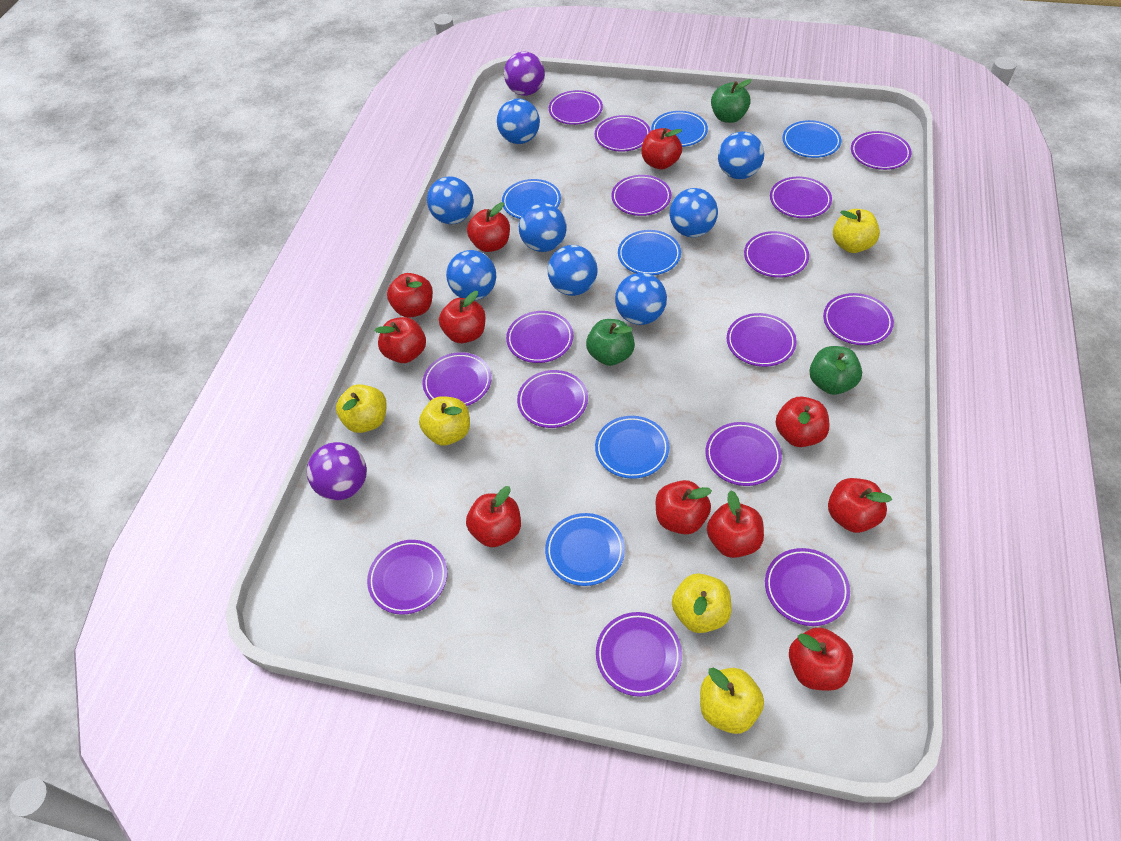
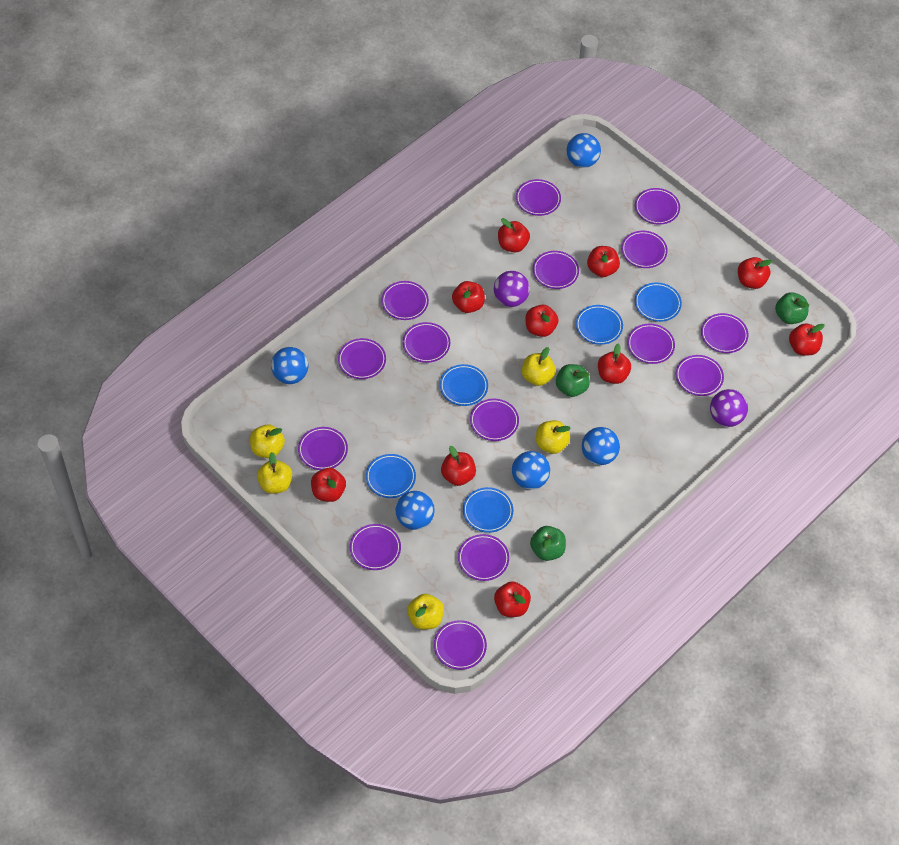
blue ball: [427,176,474,224] [446,250,496,300] [497,99,540,144] [519,203,567,252] [548,245,597,296] [615,273,667,325] [669,188,718,237] [718,132,764,179] = 8 -> [271,347,308,384] [396,491,435,530] [512,451,550,490] [567,133,601,168] [582,427,620,465] = 5
blue plate: [502,179,561,219] [545,513,625,586] [595,416,669,479] [618,230,681,275] [651,111,708,147] [783,120,841,158] = 6 -> [366,454,416,498] [440,364,488,406] [463,487,513,533] [576,305,623,345] [635,282,682,322] = 5
red apple: [374,317,426,363] [387,273,433,318] [439,291,485,343] [466,486,521,547] [467,202,510,252] [642,128,682,170] [656,480,712,535] [707,490,764,558] [775,396,830,447] [789,627,853,691] [828,478,892,533] = 11 -> [311,468,346,502] [441,446,476,486] [452,281,485,313] [494,581,531,617] [498,218,530,252] [525,305,559,337] [587,246,620,277] [598,343,631,384] [738,257,772,289] [789,323,825,356] = 10

